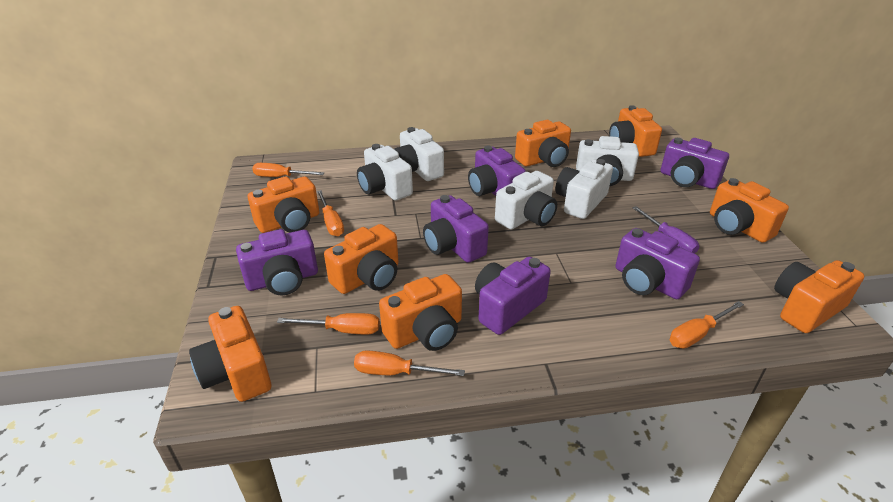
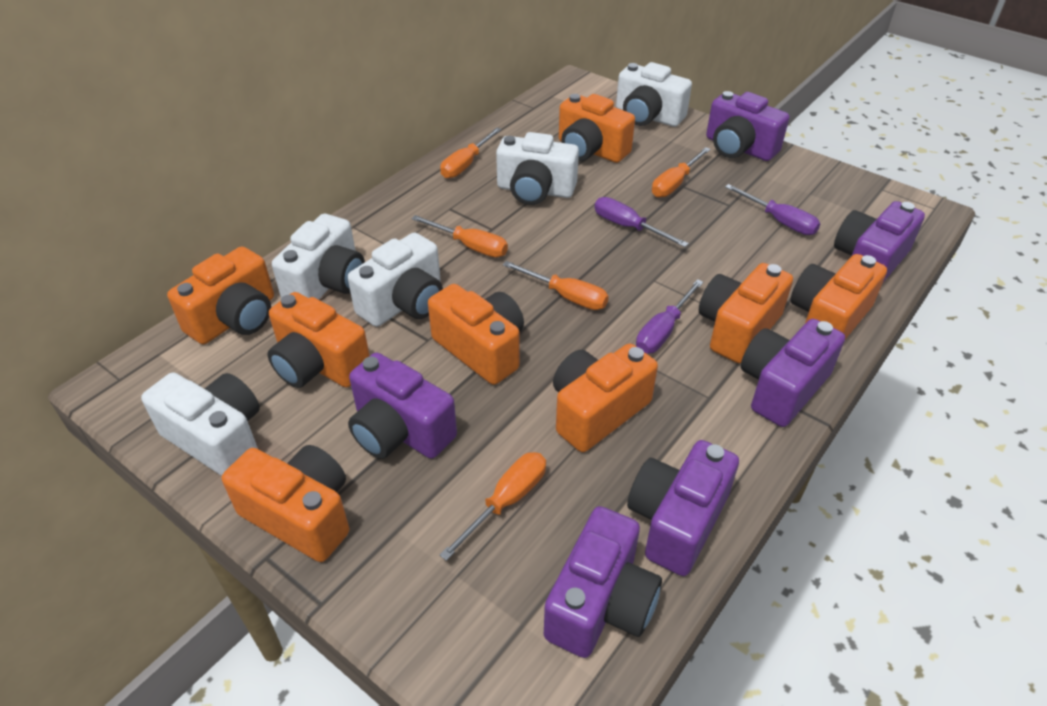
purple screwdriver: [632,206,699,254] = 1 -> [594,197,689,247] [636,279,703,354] [725,184,820,235] = 3

